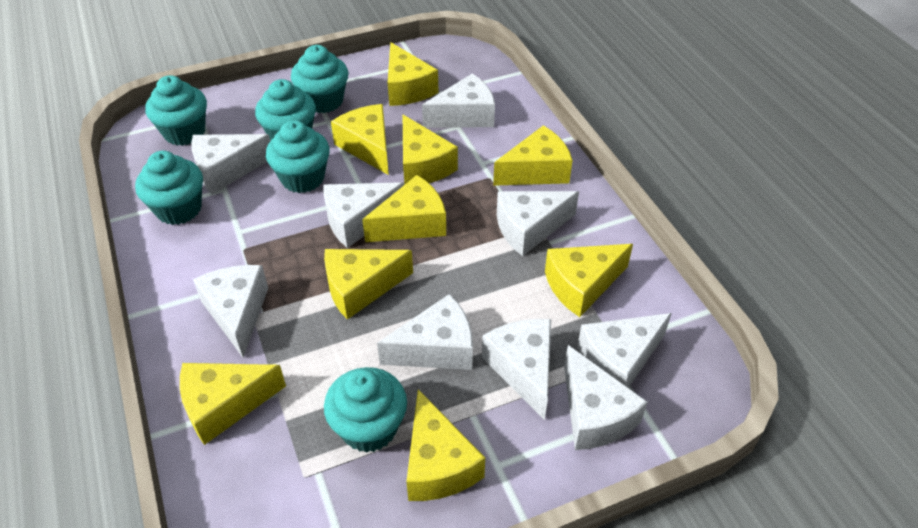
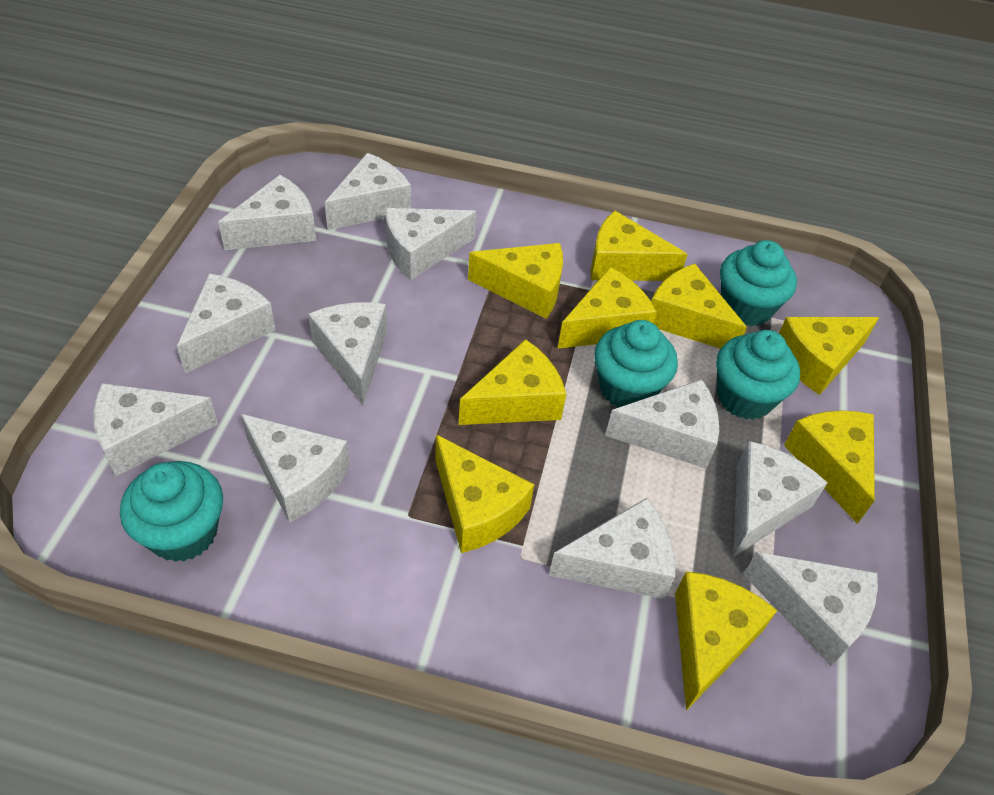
turquoise cupcake: [135,151,203,225] [145,75,207,146] [255,79,316,141] [266,120,330,193] [291,45,349,113] [324,367,407,453] = 6 -> [120,461,223,562] [594,320,678,408] [716,330,800,420] [720,240,797,327] = 4
white cheese: [191,134,270,194] [193,265,268,358] [323,182,404,248] [377,294,473,370] [422,74,495,128] [482,319,551,420] [497,191,579,256] [564,345,648,450] [577,313,672,388] = 9 -> [94,383,218,476] [177,274,276,374] [218,175,316,250] [241,414,350,523] [308,302,387,405] [325,153,411,230] [386,208,476,280] [549,498,675,599] [605,379,719,469] [733,441,828,557] [743,552,878,666] = 11

